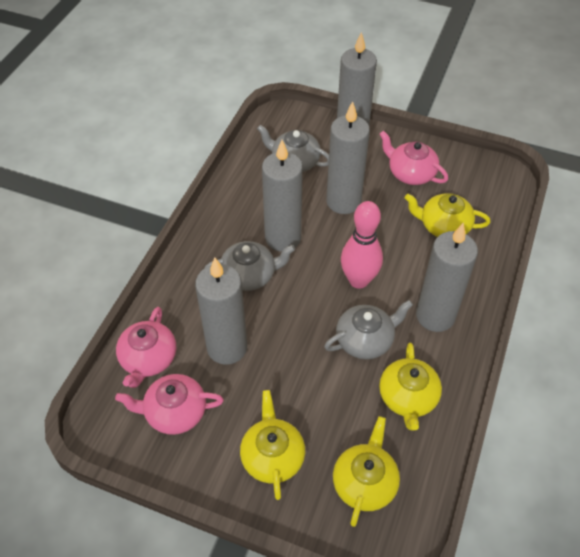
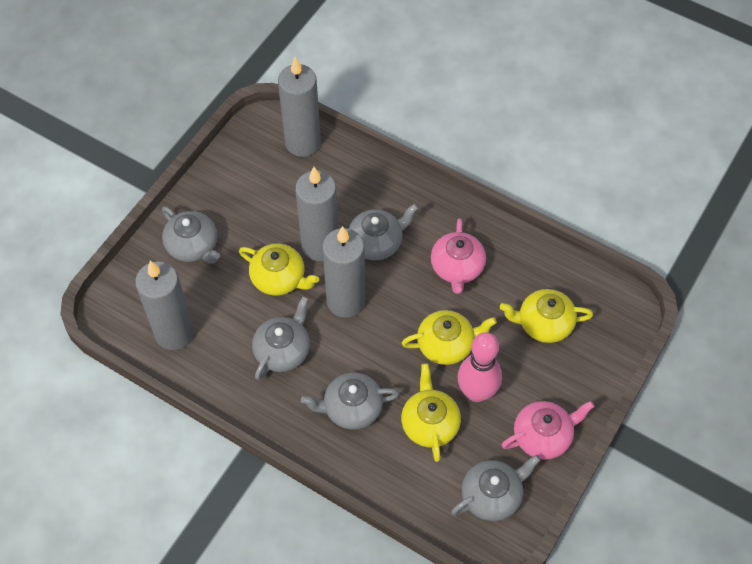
grey candle: [195,258,247,365] [262,140,303,252] [326,101,370,214] [337,32,377,125] [416,223,478,332] = 5 -> [135,261,194,350] [278,57,321,157] [295,167,338,261] [322,226,365,318] = 4
grey teapot: [205,241,295,291] [257,125,329,172] [324,300,413,359] = 3 -> [162,206,220,264] [252,296,310,380] [301,372,399,430] [349,204,418,260] [451,455,540,521] = 5
pink teapot: [115,374,224,435] [116,307,176,388] [379,131,448,185] = 3 -> [431,218,486,294] [502,401,595,460] = 2

